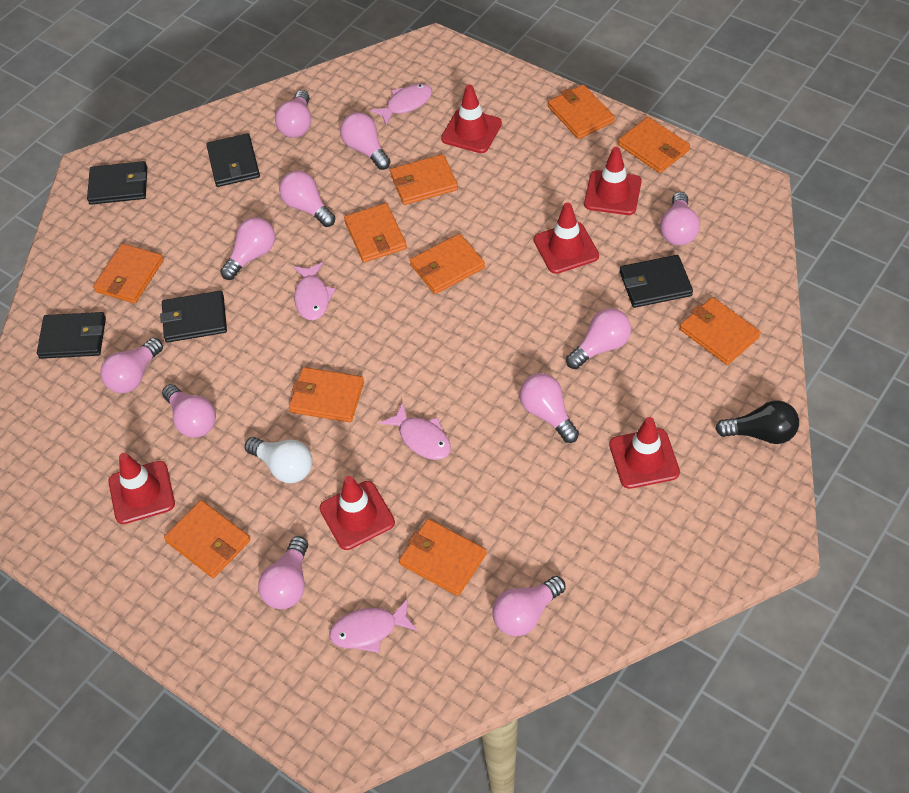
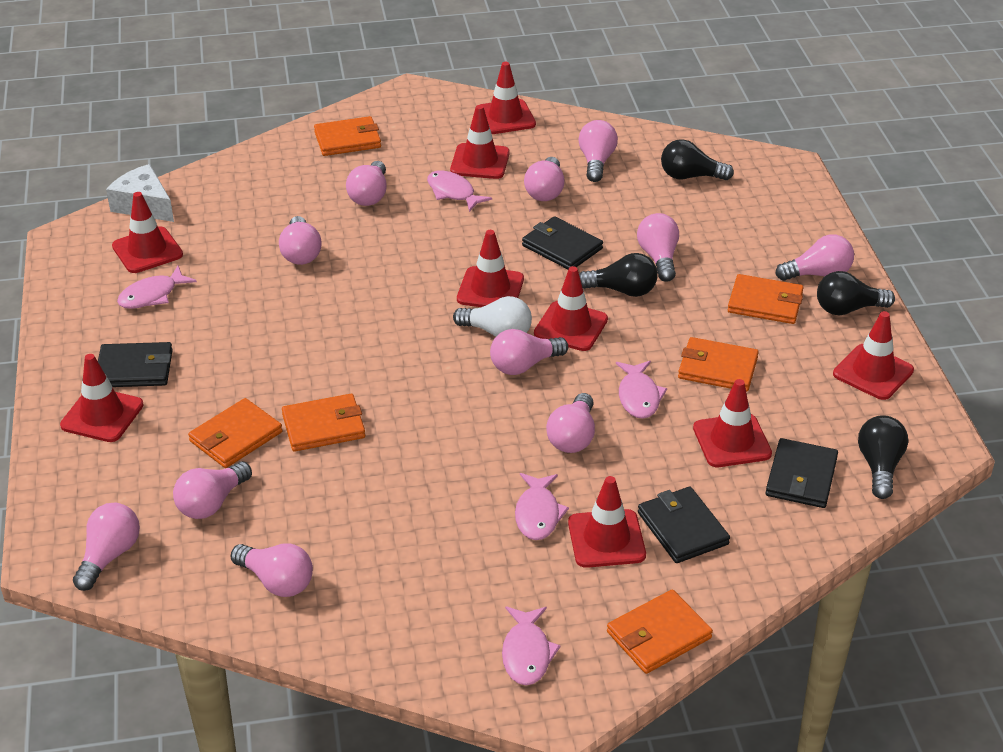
black light bulb: [715,400,799,444] = 1 -> [579,253,658,297] [661,139,734,180] [817,271,895,315] [858,415,908,499] = 4
black wallet: [37,312,106,359] [87,161,147,205] [160,291,227,343] [206,133,260,187] [620,255,693,308] = 5 -> [98,342,173,387] [522,216,603,269] [638,487,730,563] [766,438,838,508] = 4
orange wallet: [93,244,164,303] [164,500,250,578] [289,367,364,422] [344,203,407,262] [390,154,458,205] [399,519,487,596] [410,233,485,294] [548,85,615,139] [618,117,690,173] [680,297,761,365] = 10 -> [188,398,283,468] [282,394,365,452] [314,116,381,156] [607,589,713,674] [678,337,759,392] [728,274,804,324] = 6
pink fish: [293,262,336,320] [329,598,417,653] [370,83,432,126] [380,403,451,460] = 4 -> [117,266,197,309] [427,170,492,212] [502,606,561,685] [515,473,569,540] [616,361,667,419] = 5
red traffic cone: [108,453,175,524] [320,476,395,550] [441,84,502,153] [534,202,599,274] [584,147,641,215] [609,417,680,489] = 6 -> [60,354,144,442] [112,192,183,273] [450,105,510,179] [457,230,524,307] [480,62,536,134] [534,266,608,351] [568,476,646,568] [693,379,772,467] [833,311,914,400] = 9
white cheese: none = 0 -> [106,164,174,222] = 1

